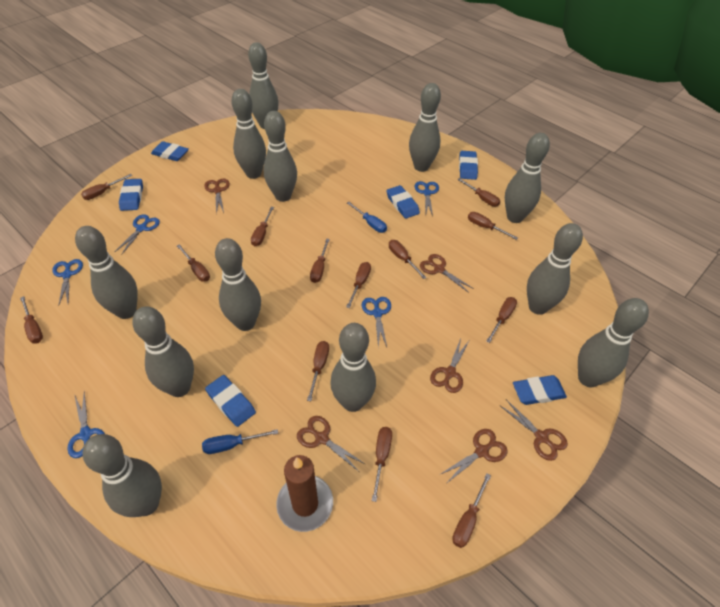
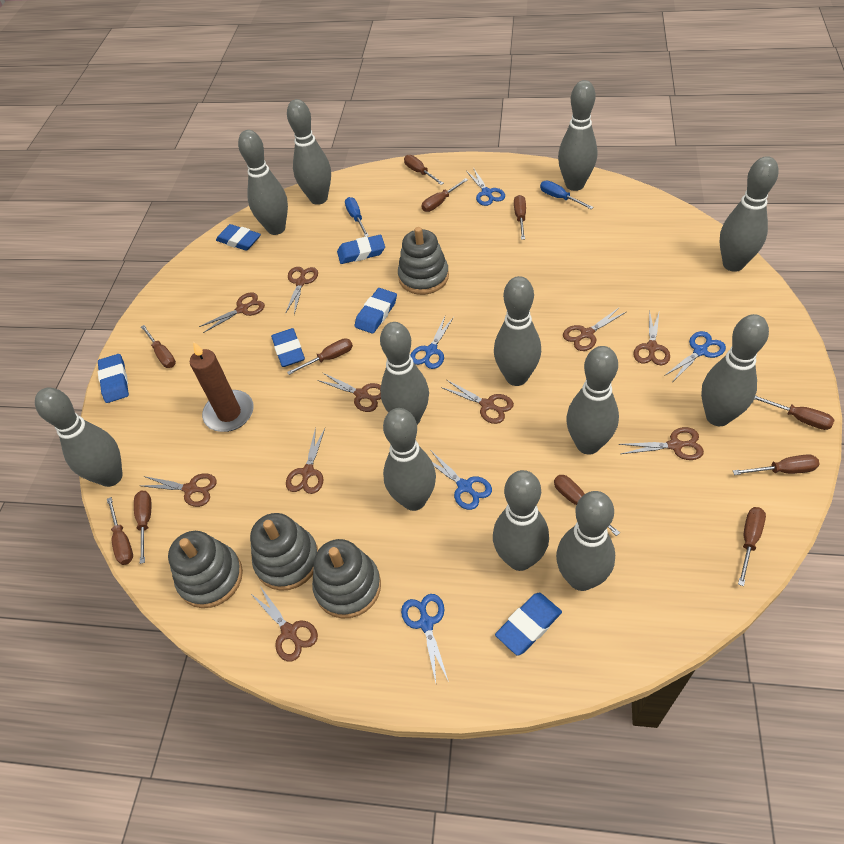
brown scissors: [204,178,230,214] [297,416,365,471] [420,254,474,293] [430,338,469,393] [439,429,507,483] [499,400,568,461] = 6 -> [142,473,217,507] [199,292,265,333] [250,586,318,662] [285,267,318,315] [286,427,325,494] [317,373,381,412] [441,380,514,424] [563,307,626,351] [618,427,704,460] [633,310,670,365] = 10
brown screwdriver: [20,296,43,344] [81,174,132,200] [177,244,210,282] [251,207,274,246] [307,341,329,401] [310,238,330,283] [346,262,371,308] [372,427,392,502] [389,240,427,279] [452,473,491,548] [457,178,500,207] [468,212,518,240] [486,297,517,343] = 13 -> [107,497,133,565] [134,491,151,564] [141,325,176,368] [287,338,353,375] [404,155,444,185] [422,178,468,212] [514,195,526,240] [554,475,620,536] [733,454,820,475] [738,507,766,586] [754,395,834,430] = 11
grey stacking toy: none = 0 -> [168,531,243,608] [250,513,318,591] [312,539,381,618] [398,227,449,295] = 4

